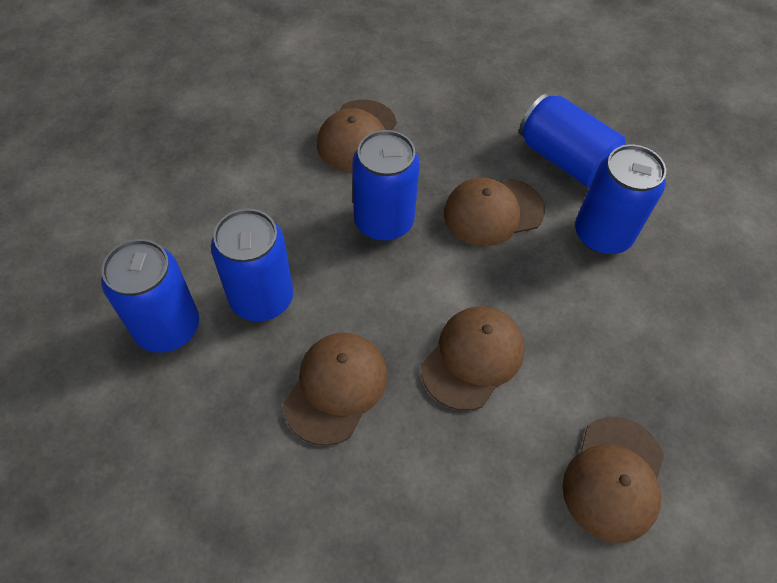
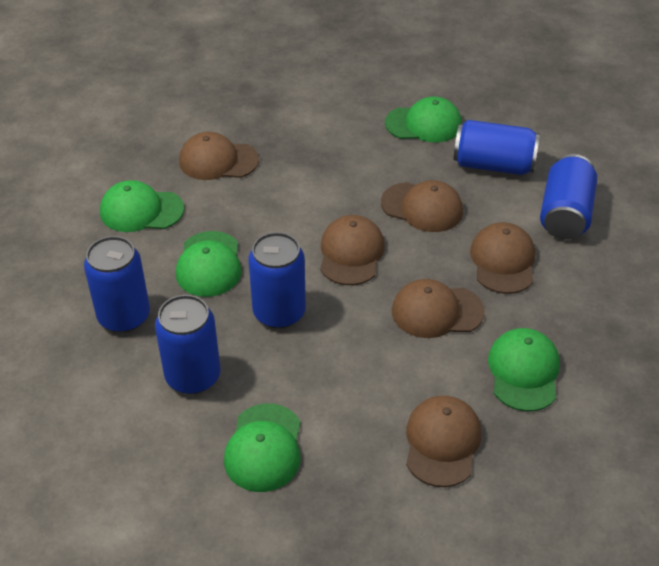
brown cap: [283,333,388,446] [317,100,397,172] [421,306,525,410] [444,178,545,247] [562,417,664,543] = 5 -> [179,132,259,180] [320,215,385,285] [381,180,463,232] [392,279,484,338] [406,396,482,487] [470,222,535,294] = 6
green cap: none = 0 -> [100,180,184,232] [176,231,242,297] [224,403,300,492] [385,97,462,142] [488,328,560,412] = 5

